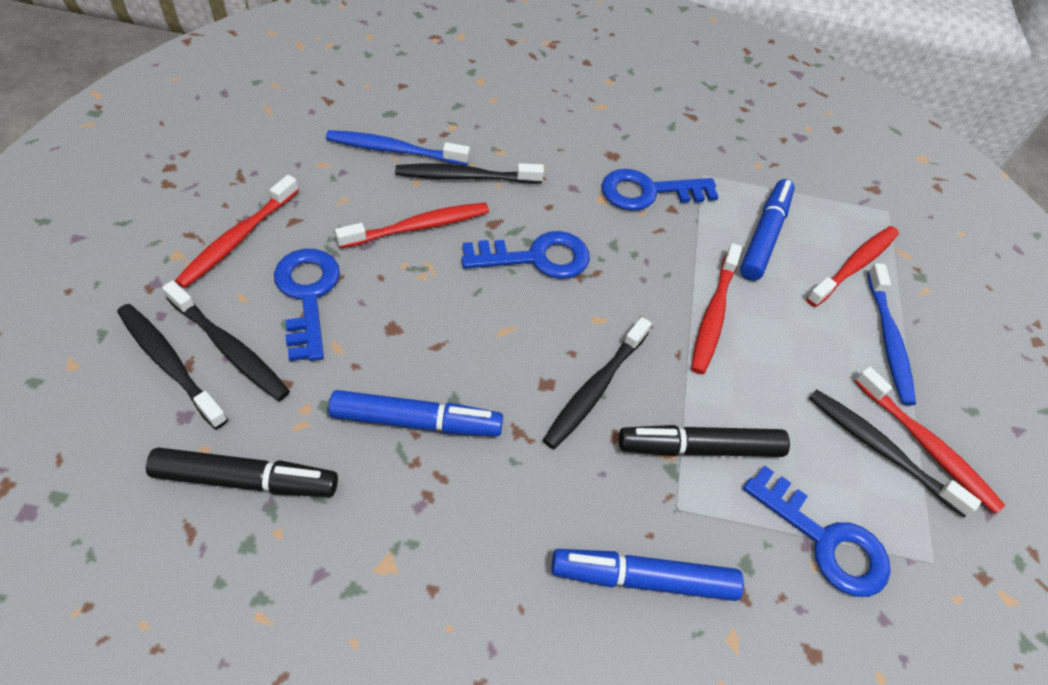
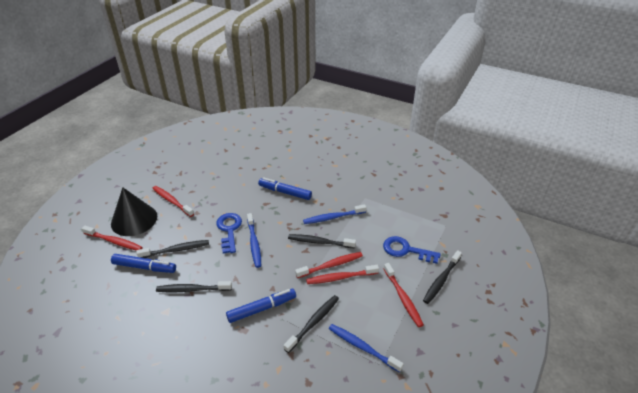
black cone: none = 0 -> [111,187,157,236] = 1
black marker: [146,447,338,497] [619,425,790,457] = 2 -> none = 0
blue key: [274,249,340,361] [461,231,590,279] [602,169,719,211] [743,465,891,597] = 4 -> [216,213,242,253] [383,236,441,264] = 2
blue toothbrush: [326,130,470,165] [867,263,916,406] = 2 -> [247,213,261,268] [303,204,366,224] [329,324,404,373] = 3

